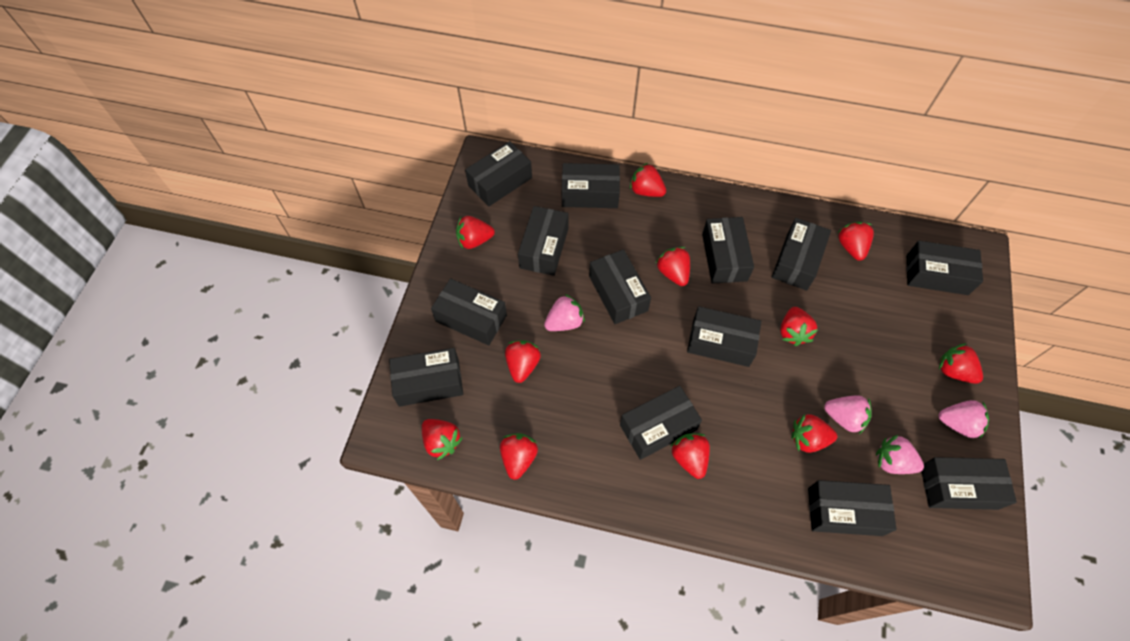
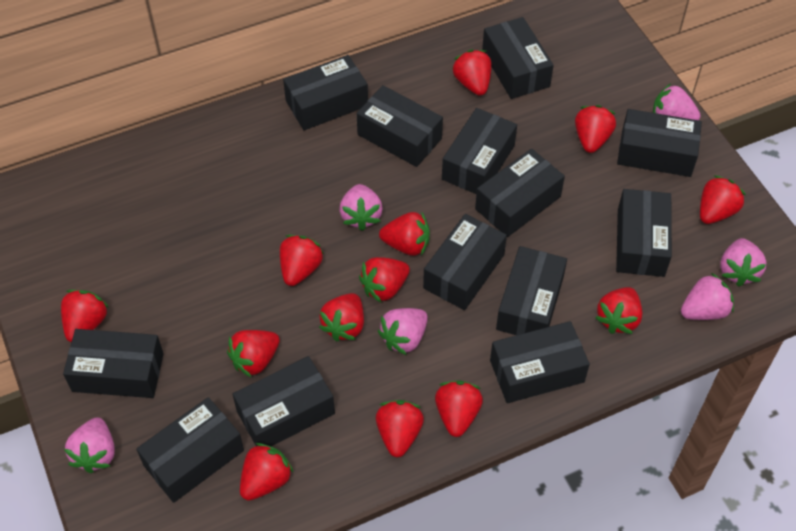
pink strawberry: [544,294,585,331] [824,395,871,434] [876,435,924,474] [938,400,989,439] = 4 -> [64,417,115,473] [339,184,383,231] [378,308,428,355] [653,83,701,120] [681,273,734,320] [720,238,767,287] = 6
red strawberry: [422,419,462,460] [456,216,495,249] [500,433,538,480] [505,340,541,383] [630,163,666,197] [656,247,690,286] [671,433,710,479] [780,307,818,346] [791,414,837,453] [837,222,874,261] [939,343,983,384] = 11 -> [61,290,109,342] [227,330,280,377] [240,443,294,501] [280,235,324,286] [319,293,364,342] [359,257,410,303] [376,400,424,457] [379,212,430,256] [435,381,483,437] [452,49,491,96] [575,105,616,153] [596,287,642,334] [700,175,746,224] = 13

